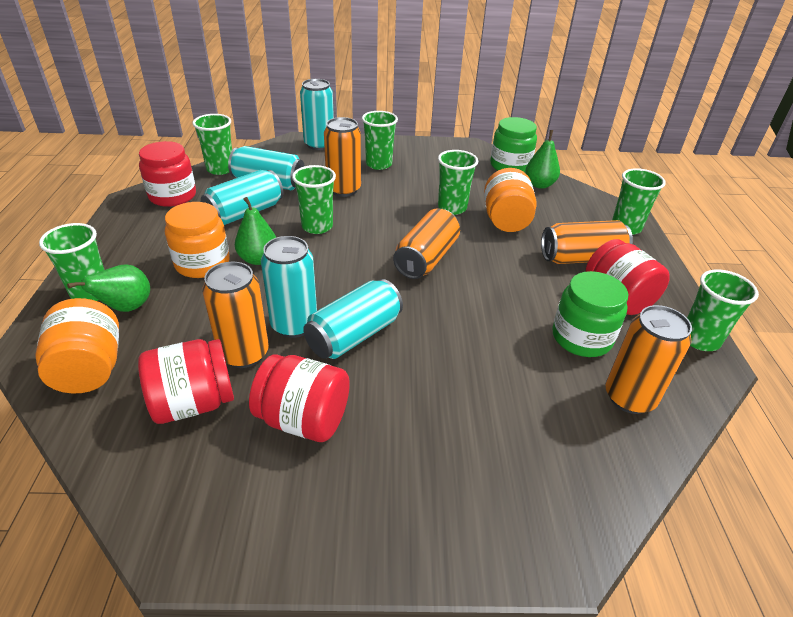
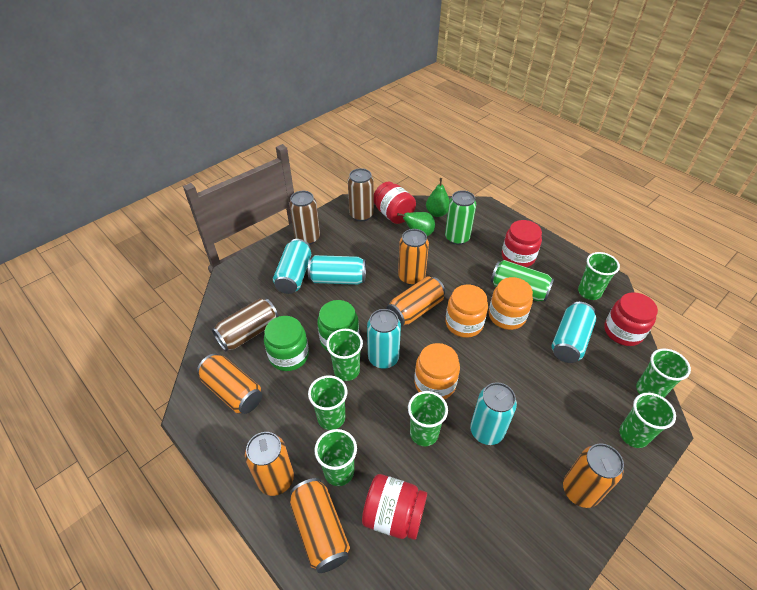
brown can: none = 0 -> [212,298,279,351] [289,191,320,245] [348,168,374,222] = 3
green can: none = 0 -> [445,190,476,245] [491,260,554,302] = 2
green pear: [67,265,150,312] [235,197,276,265] [525,130,560,189] = 3 -> [397,212,435,236] [426,178,449,217] = 2
orange can: [202,262,269,368] [324,117,361,197] [393,208,460,279] [541,220,633,264] [606,305,692,414] = 5 -> [197,353,262,414] [245,432,294,496] [290,478,350,573] [386,277,445,327] [398,229,429,285] [563,443,624,508] = 6

